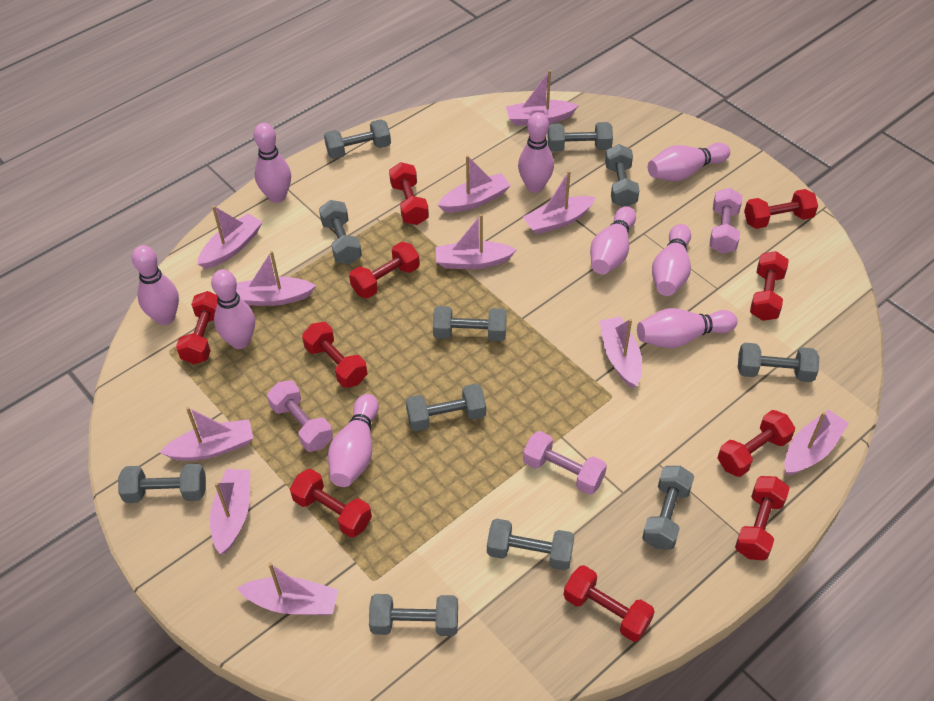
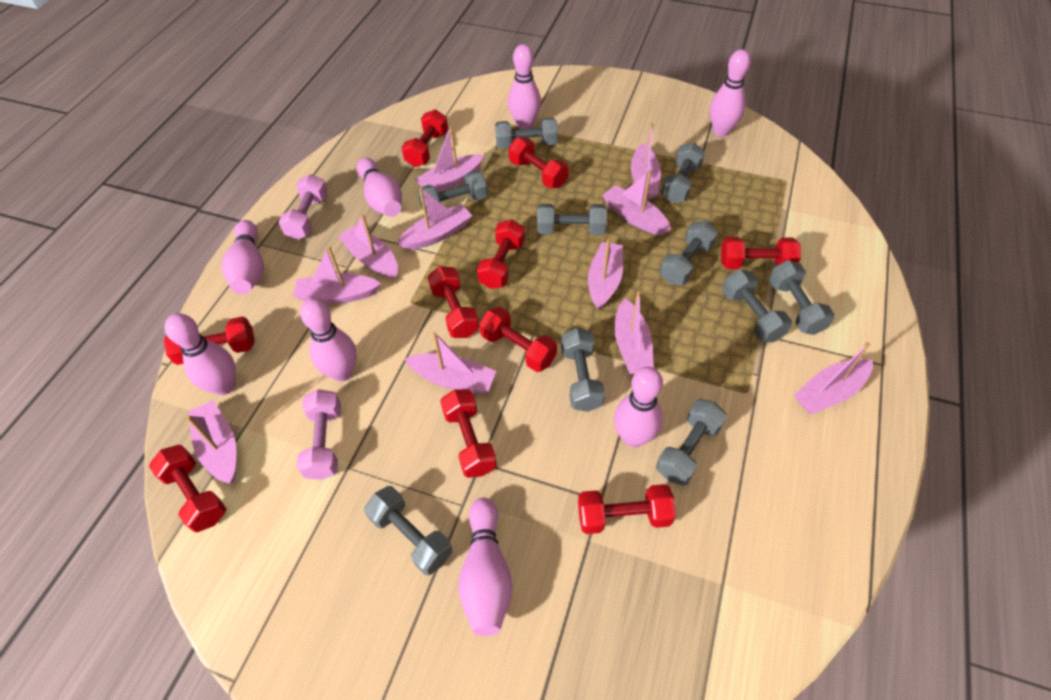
grey dumbbell: [118,464,206,503] [319,200,362,264] [324,119,391,159] [369,594,458,636] [406,384,486,432] [433,306,507,341] [487,518,574,570] [547,122,613,151] [605,144,640,207] [642,466,694,550] [738,343,819,382] = 11 -> [364,486,453,576] [417,171,488,215] [495,118,558,149] [537,204,607,235] [561,328,605,412] [656,399,727,486] [660,221,718,285] [661,143,705,203] [722,269,792,342] [769,260,835,335] = 10
pink bowling pin: [132,245,179,325] [211,269,255,349] [254,123,291,203] [328,394,379,487] [518,112,554,193] [590,206,636,274] [637,308,738,348] [648,143,730,181] [652,224,691,296] = 9 -> [164,313,236,395] [221,220,264,294] [300,299,357,382] [357,158,402,217] [458,498,512,636] [508,44,541,129] [614,367,663,447] [710,49,751,136] = 8
pink dumbbell: [267,380,333,452] [523,431,607,495] [709,188,742,254] = 3 -> [278,174,328,240] [297,389,341,480] = 2

